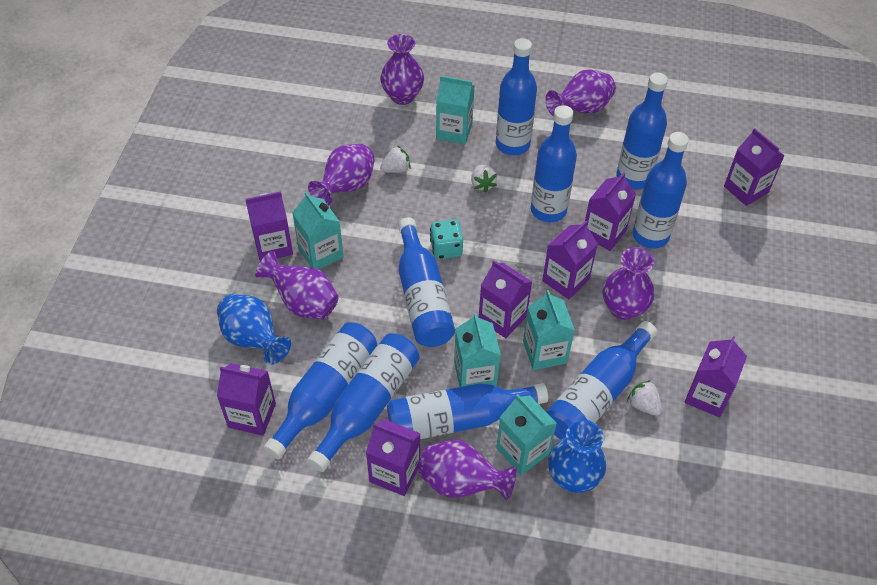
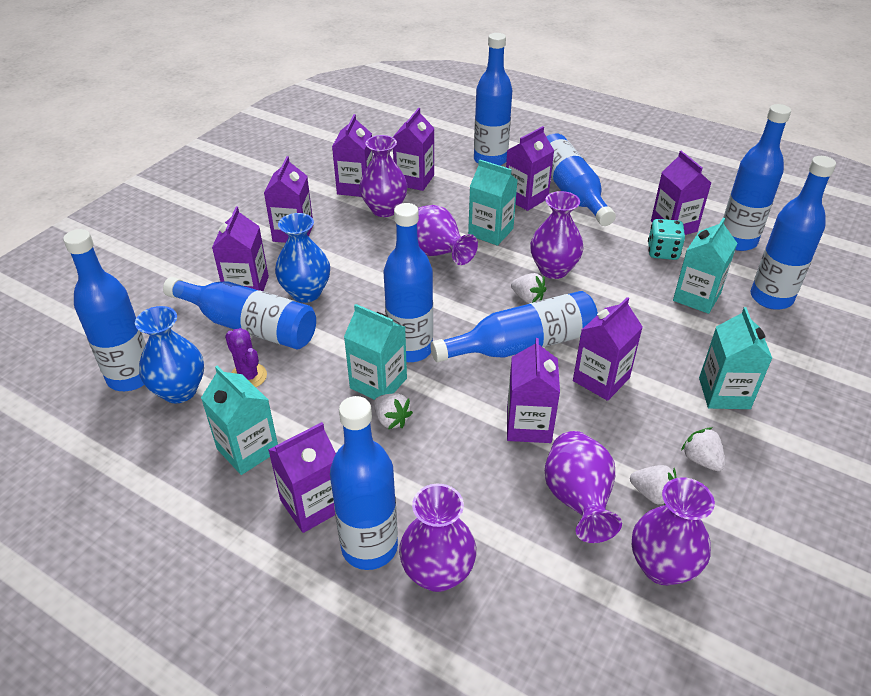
purple cactus: none = 0 -> [225,328,267,387] = 1
purple carton: [217,363,276,436] [246,191,293,262] [366,419,421,496] [479,260,532,338] [542,221,598,299] [585,172,636,251] [685,336,747,417] [724,128,785,206] = 8 -> [212,207,269,291] [264,156,314,243] [269,422,336,533] [332,114,373,197] [393,108,434,191] [506,126,554,211] [507,338,560,443] [573,297,643,401] [651,151,711,235] = 9
white strawberry: [380,146,411,173] [471,165,497,193] [627,380,662,416] = 3 -> [374,393,413,429] [511,273,546,303] [630,465,677,505] [681,428,725,471] = 4

